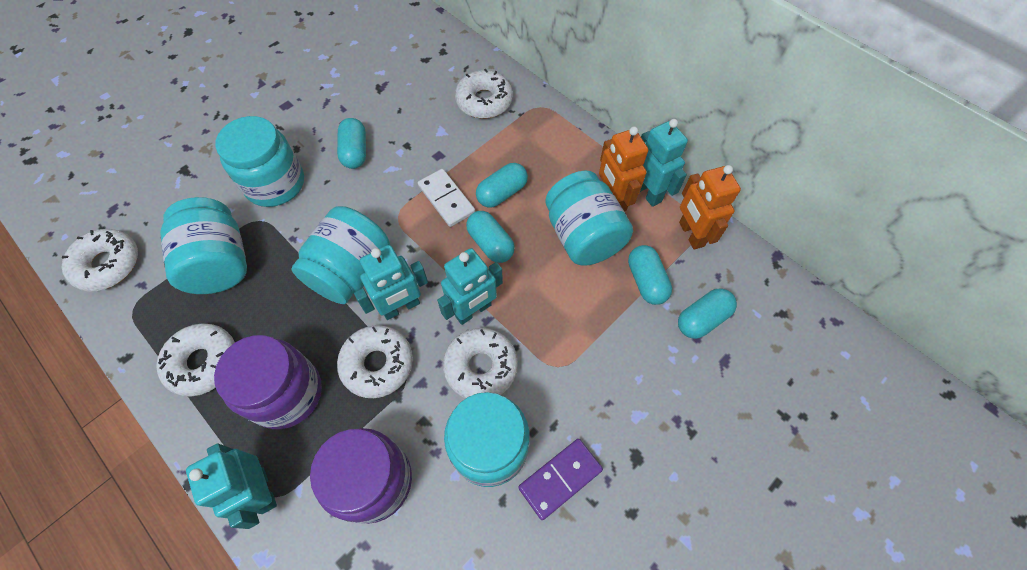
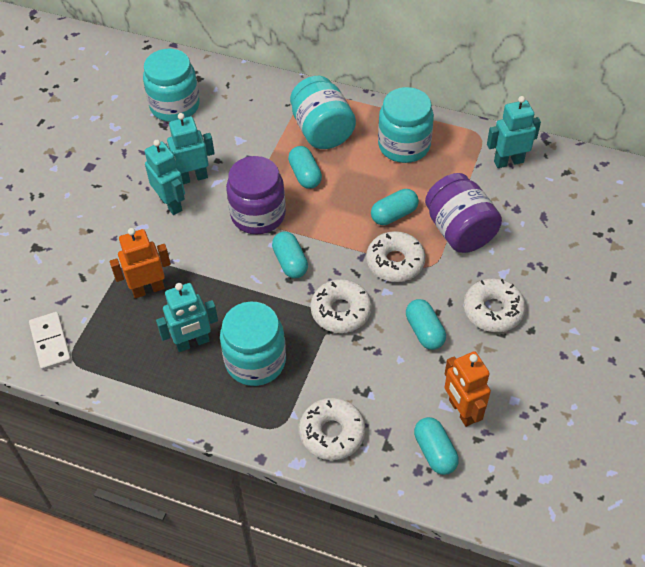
purple domino: [518,439,603,520] = 1 -> none = 0
turquoise jar: [160,197,247,294] [216,116,304,207] [291,206,390,304] [444,392,530,487] [545,171,633,266] = 5 -> [143,49,200,122] [220,302,286,386] [290,76,356,149] [378,87,434,163] = 4
white donut: [61,229,138,292] [156,324,235,396] [337,325,413,398] [443,328,518,398] [455,69,513,119] = 5 -> [299,398,366,460] [311,279,372,333] [366,231,425,282] [464,278,526,332] = 4

